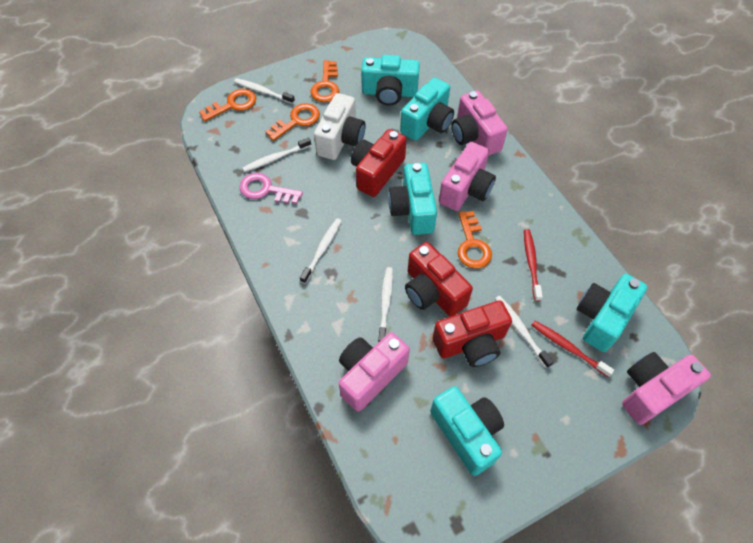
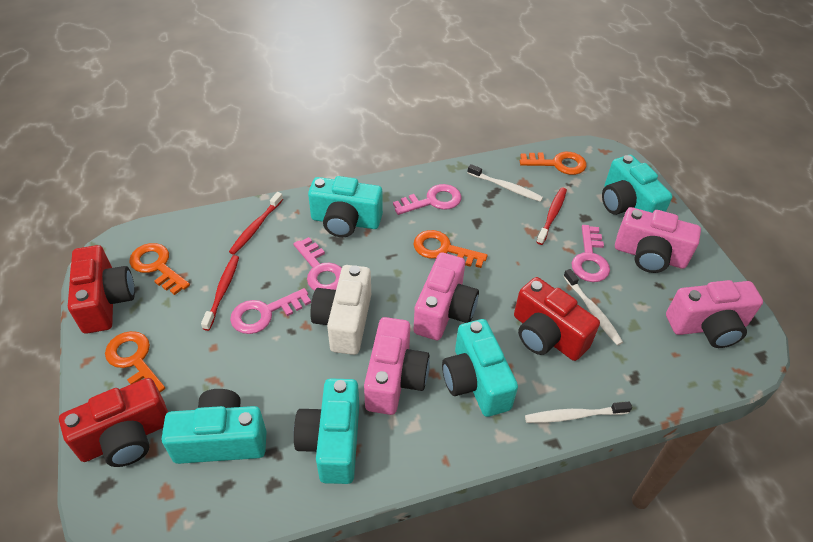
pink key: [239,173,303,204] = 1 -> [230,288,311,334] [294,237,342,291] [393,184,461,215] [572,225,610,282] = 4
red toothbrush: [524,229,543,301] [532,321,614,377] = 2 -> [201,255,239,331] [229,192,283,255] [537,188,567,245] = 3
white toothbrush: [234,78,295,104] [242,137,311,172] [300,218,342,284] [378,267,393,343] [495,296,554,368] = 5 -> [468,164,543,202] [525,402,632,423] [563,269,623,345] = 3

